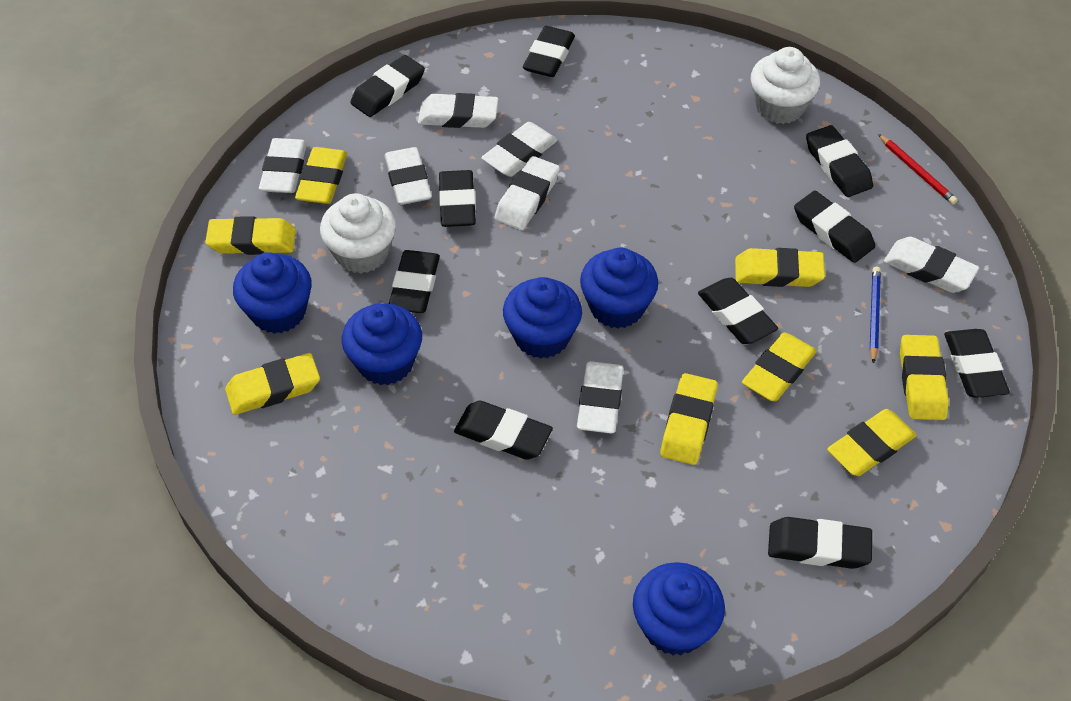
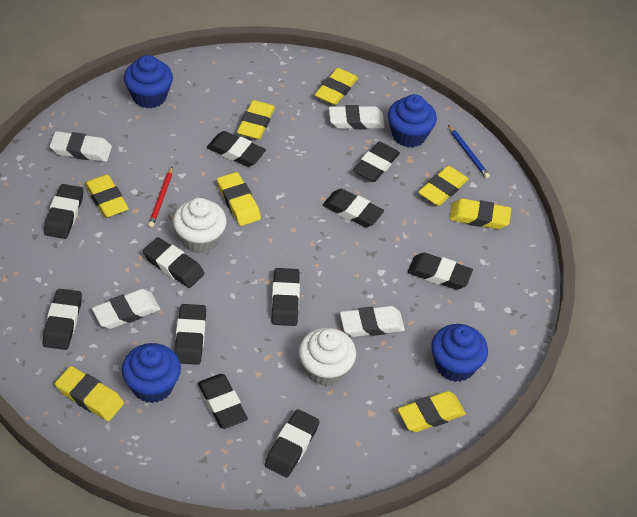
black eraser: [350,55,425,117] [389,250,440,313] [439,170,476,227] [454,401,553,460] [523,26,575,77] [698,278,778,344] [768,517,872,569] [794,191,875,263] [806,125,873,197] [944,329,1010,398] = 10 -> [43,289,82,350] [44,184,83,239] [143,237,204,288] [174,304,206,365] [198,374,248,429] [207,131,266,167] [265,409,320,477] [271,268,300,326] [323,189,384,227] [353,142,400,182] [408,253,473,290] = 11
blue cupcake: [233,252,312,334] [342,303,422,385] [503,277,582,359] [580,248,658,329] [633,562,725,656] = 5 -> [122,343,181,403] [124,55,173,108] [388,94,437,148] [431,324,488,382] = 4
white eraser: [259,138,307,193] [384,147,432,205] [418,93,498,128] [481,122,558,177] [494,156,560,230] [577,361,624,434] [884,237,979,293] = 7 -> [50,131,112,162] [92,289,160,329] [329,105,385,130] [340,306,405,337] = 4

